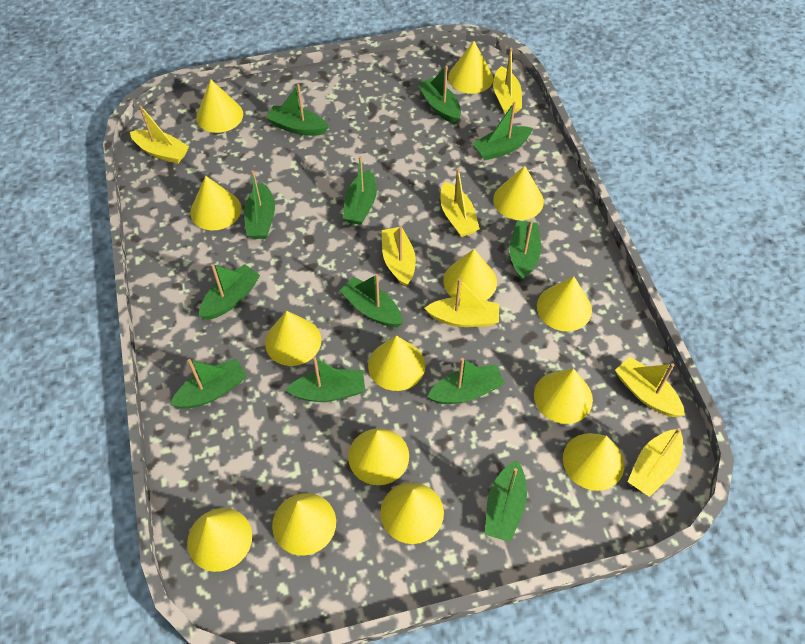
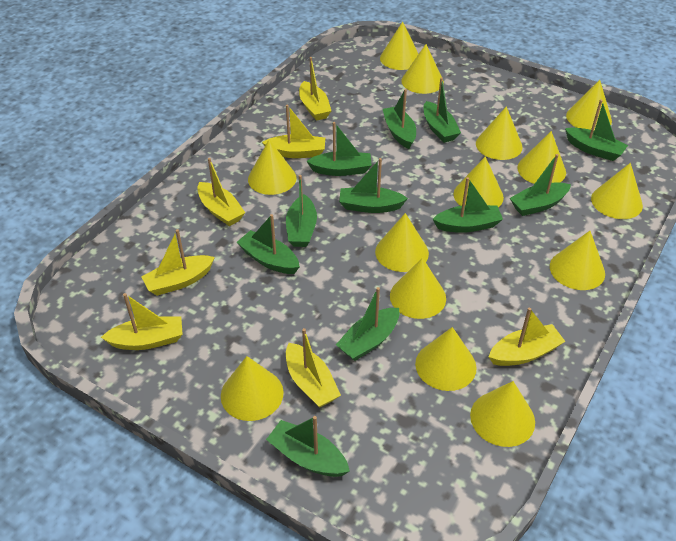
green boat: [170,358,247,409] [199,264,260,320] [244,170,275,239] [266,84,329,136] [286,357,365,402] [339,274,403,327] [343,156,377,225] [418,65,461,124] [427,358,505,404] [472,102,533,160] [485,460,527,542] [509,220,541,281] = 12 -> [237,214,300,274] [266,416,350,477] [286,175,317,247] [307,122,372,176] [336,287,399,361] [339,158,408,213] [383,89,416,149] [424,77,461,143] [433,177,503,233] [510,154,571,216] [565,99,628,161] = 11

